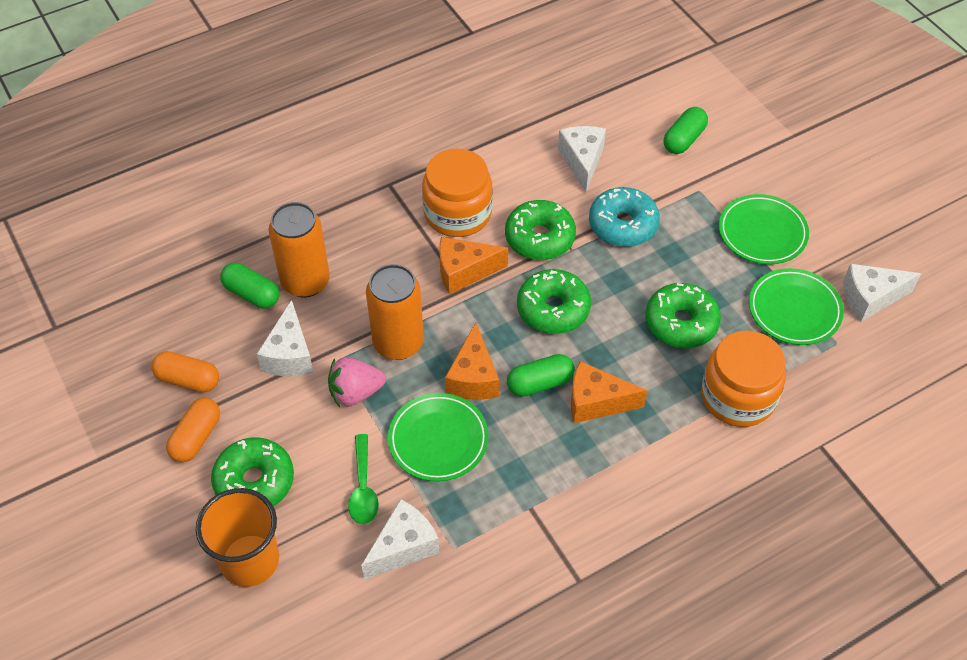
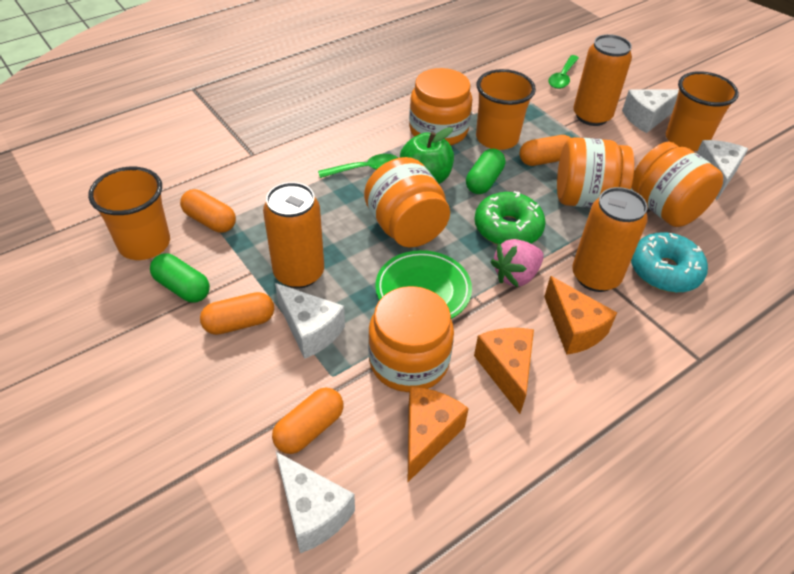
green apple: none = 0 -> [400,127,454,184] = 1
green capsule: [220,263,279,309] [507,354,575,397] [664,107,708,154] = 3 -> [150,253,210,302] [466,149,505,194] = 2
green donut: [211,437,294,506] [505,200,576,260] [517,269,591,334] [645,283,721,348] = 4 -> [474,191,546,245] = 1
green plate: [388,393,489,482] [719,194,809,264] [749,268,844,345] = 3 -> [375,250,472,319] = 1
green spoon: [348,434,379,524] = 1 -> [318,154,398,178] [549,55,579,89] = 2
orange can: [269,202,330,297] [366,264,424,360] = 2 -> [263,182,324,288] [572,187,648,292] [573,34,632,126] = 3
orange capsule: [151,351,219,392] [166,398,220,462] = 2 -> [180,189,236,233] [200,292,274,335] [272,388,343,454] [520,135,571,166] = 4
orange cup: [196,488,279,587] = 1 -> [88,167,170,260] [476,69,536,150] [666,71,739,151] = 3
orange jar: [422,149,493,237] [701,330,786,427] = 2 -> [364,157,450,247] [368,286,454,392] [409,68,472,145] [557,137,634,208] [631,142,723,227] = 5

